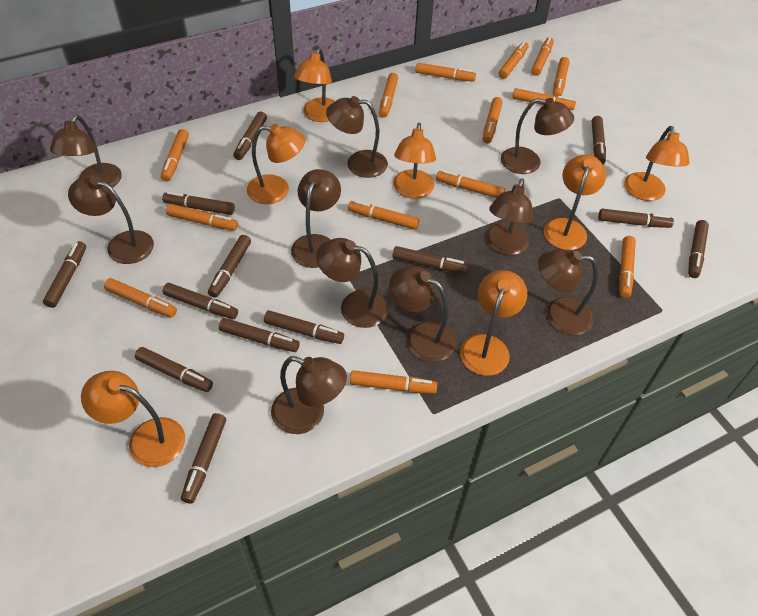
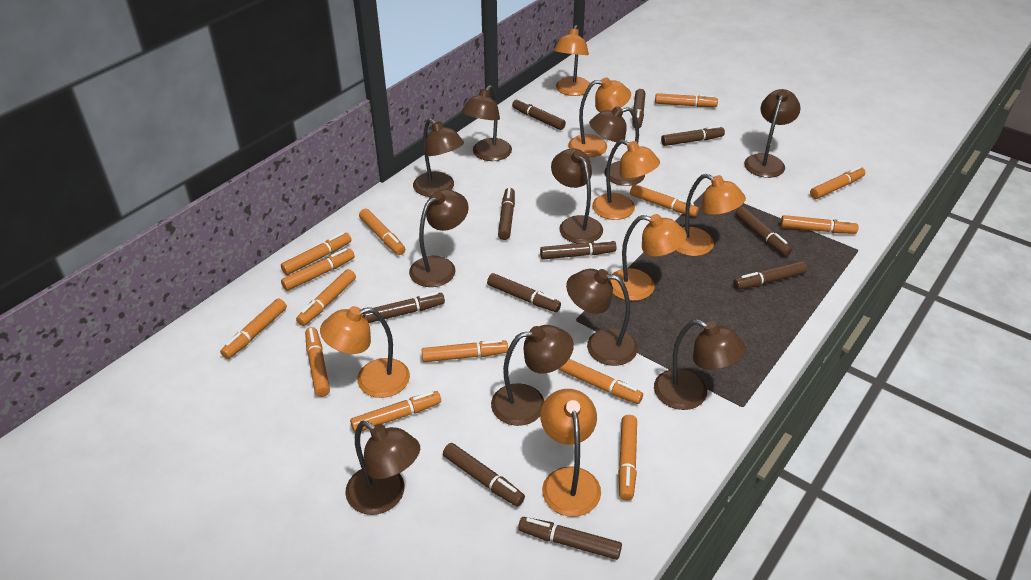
brown marker: [43,241,86,308] [135,347,213,392] [162,192,235,215] [163,283,238,319] [181,413,226,504] [208,235,251,298] [219,318,300,352] [234,112,267,160] [264,310,344,344] [392,246,469,274] [592,116,606,164] [598,209,674,228] [688,220,709,278] = 13 -> [363,292,445,323] [443,443,525,507] [487,273,561,312] [498,188,515,240] [512,98,566,130] [518,517,622,560] [540,239,617,260] [632,89,645,128] [661,125,725,146] [733,261,807,290] [735,207,792,256] = 11

